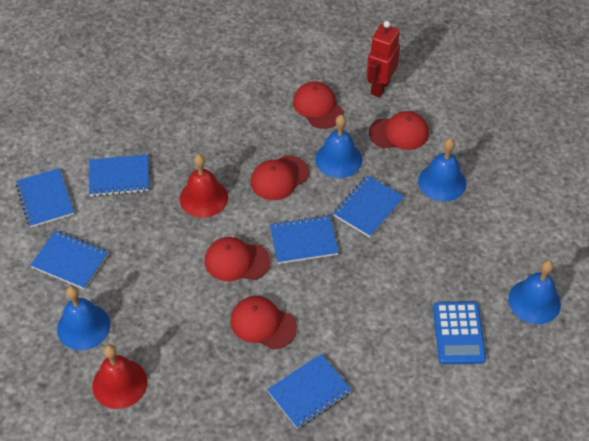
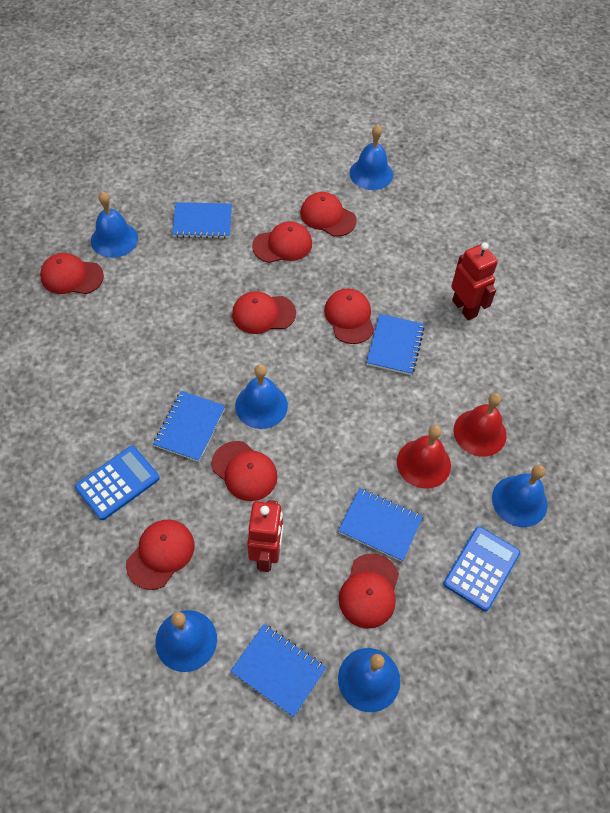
blue bell: [57,286,110,350] [315,115,362,178] [418,138,466,202] [508,260,561,324] = 4 -> [91,191,138,258] [156,610,217,672] [235,364,288,429] [338,648,400,712] [350,125,393,190] [492,465,548,527] = 6
blue calculator: [433,302,486,364] = 1 -> [75,446,160,520] [443,526,520,611] = 2
blue notebook: [16,168,74,228] [30,230,108,289] [89,155,149,197] [267,354,352,429] [270,215,339,264] [333,175,404,237] = 6 -> [153,391,225,462] [172,202,232,239] [230,624,326,717] [338,488,423,562] [366,314,425,375] = 5
red cap: [205,237,270,281] [230,296,297,349] [251,155,309,200] [293,81,344,129] [369,111,429,150] = 5 -> [40,253,104,294] [126,520,194,590] [212,441,278,501] [232,291,296,334] [252,221,312,263] [300,192,357,237] [324,289,374,344] [339,553,399,629] = 8
red robot: [367,21,400,98] = 1 -> [247,500,283,572] [451,242,498,320] = 2

